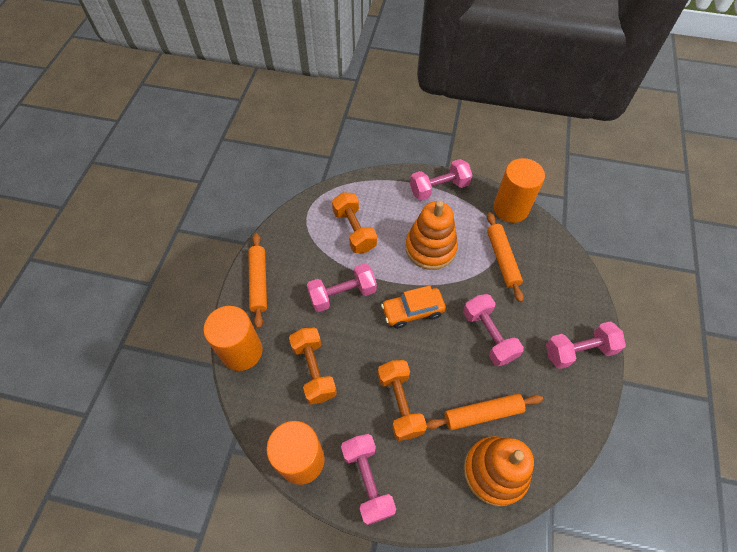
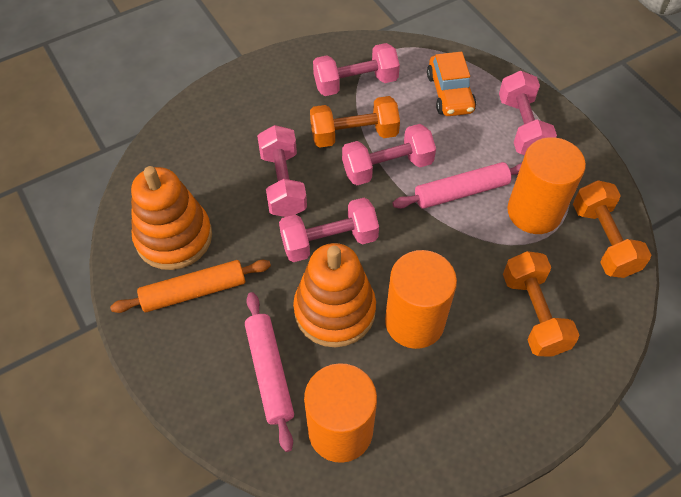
orange rolling pin: [248,233,267,328] [426,394,543,430] [487,212,524,302] = 3 -> [110,260,271,313] = 1
pink rolling pin: none = 0 -> [245,292,294,452] [392,162,522,209] = 2

